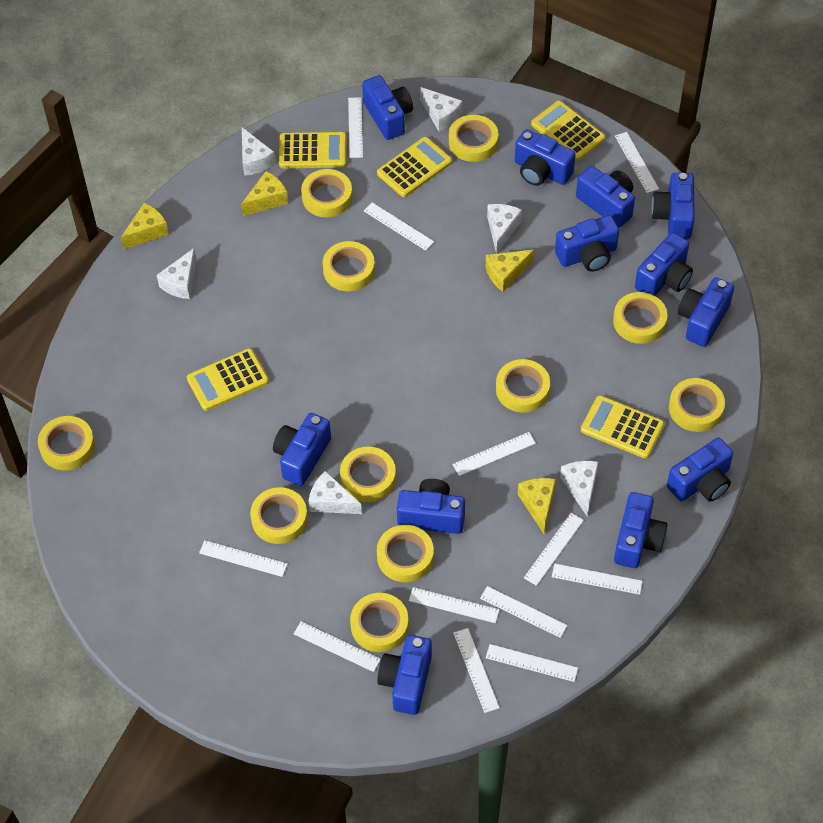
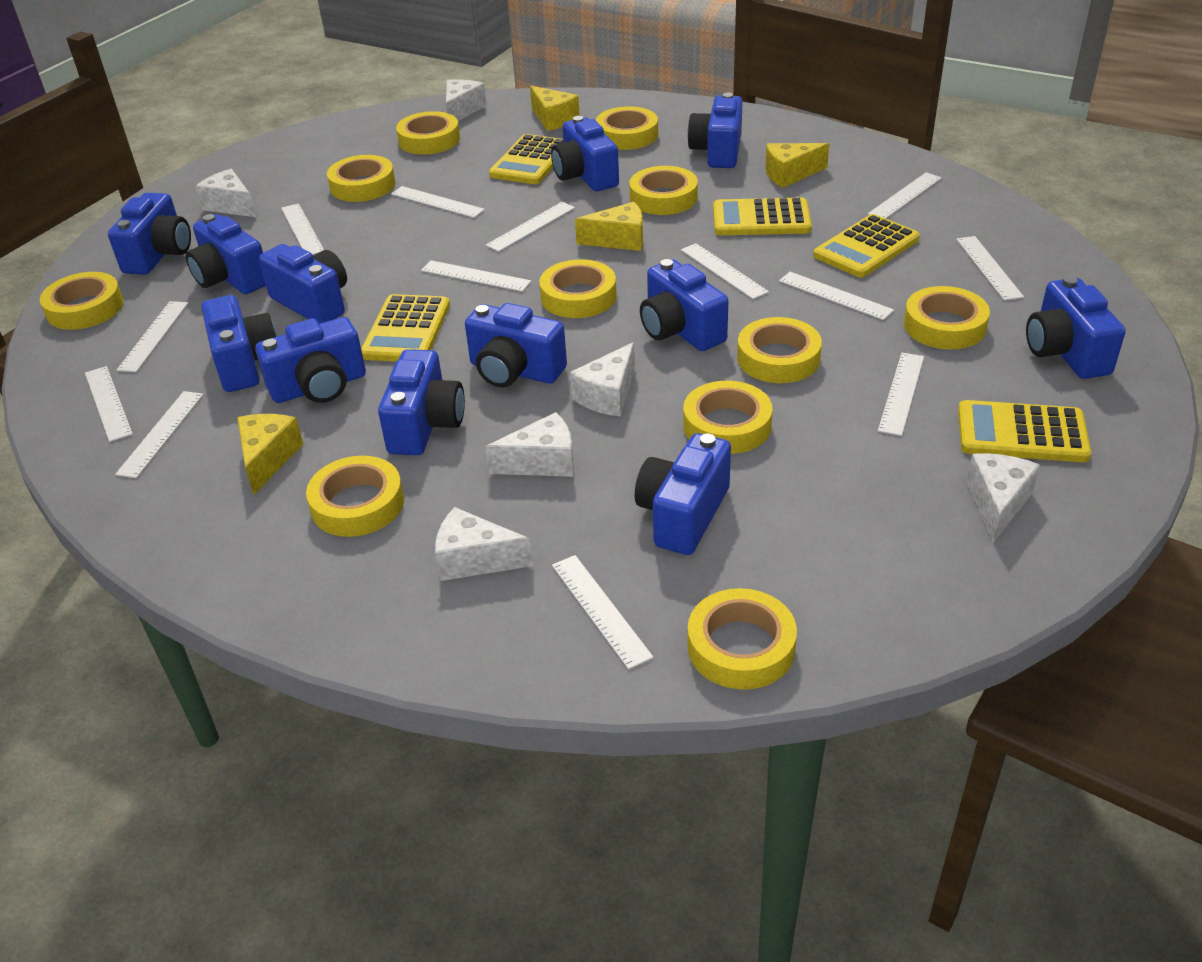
white ruler: [199,540,287,577] [294,621,381,672] [348,97,363,158] [364,202,434,251] [409,587,500,623] [452,432,536,476] [453,628,500,713] [480,586,567,638] [486,644,578,682] [524,513,584,586] [552,564,643,595] [615,132,659,193] = 12 -> [85,366,133,442] [115,391,204,478] [117,301,188,372] [281,203,324,255] [391,186,485,218] [421,260,531,292] [486,202,575,252] [552,555,654,669] [681,243,769,299] [779,272,894,320] [868,172,942,219] [878,353,924,436] [956,236,1024,301] = 13

